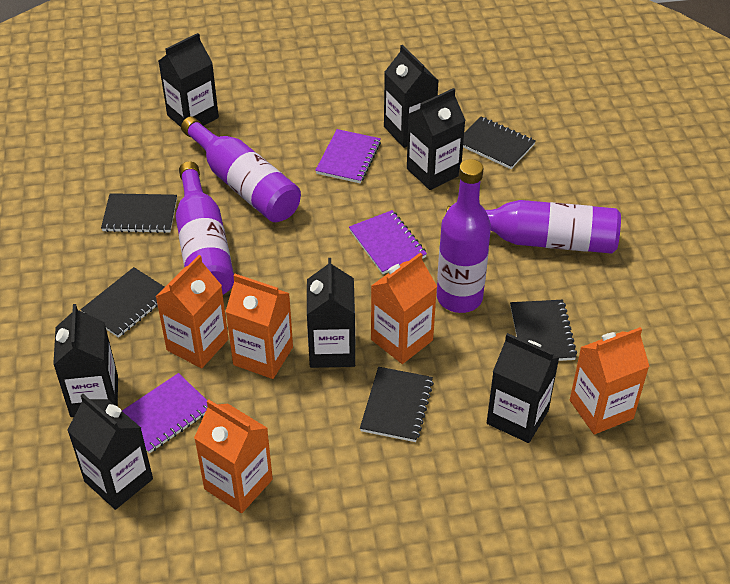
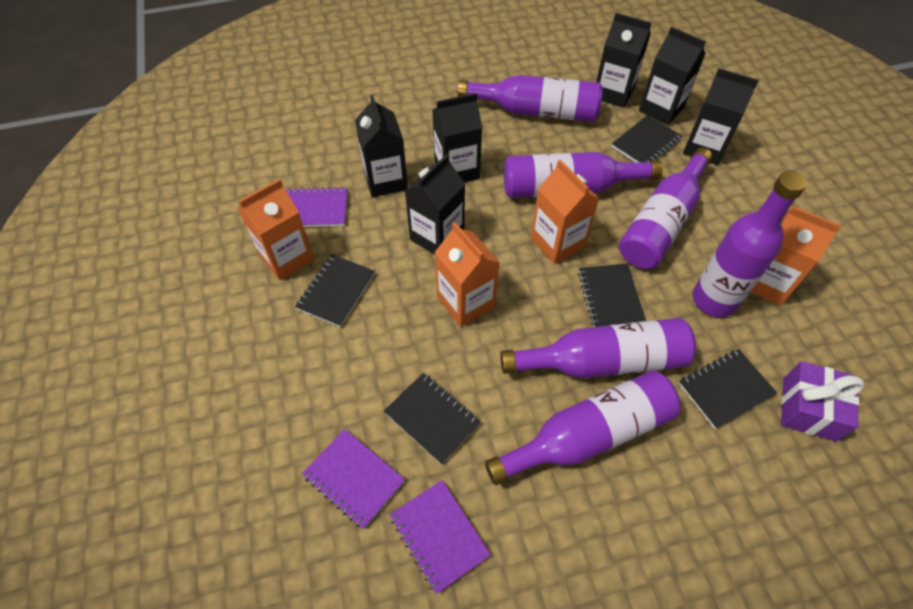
black carton: [53,304,118,417] [67,394,153,510] [159,33,219,127] [307,258,355,368] [384,45,439,148] [407,88,466,190] [487,333,559,443] = 7 -> [355,95,408,198] [405,154,465,255] [432,93,482,183] [596,13,652,108] [639,27,706,125] [683,68,759,165] = 6
orange carton: [155,255,229,368] [194,400,273,513] [225,274,293,379] [371,253,437,364] [570,327,650,435] = 5 -> [237,178,314,281] [434,222,500,327] [530,160,599,264] [751,206,841,306] = 4
purple bottle: [175,161,234,294] [181,116,301,222] [437,159,491,313] [447,200,621,254] = 4 -> [457,75,603,122] [485,371,680,485] [500,318,696,378] [504,152,663,198] [619,148,712,269] [692,171,807,317] = 6
purple gift: none = 0 -> [781,361,864,442] = 1

